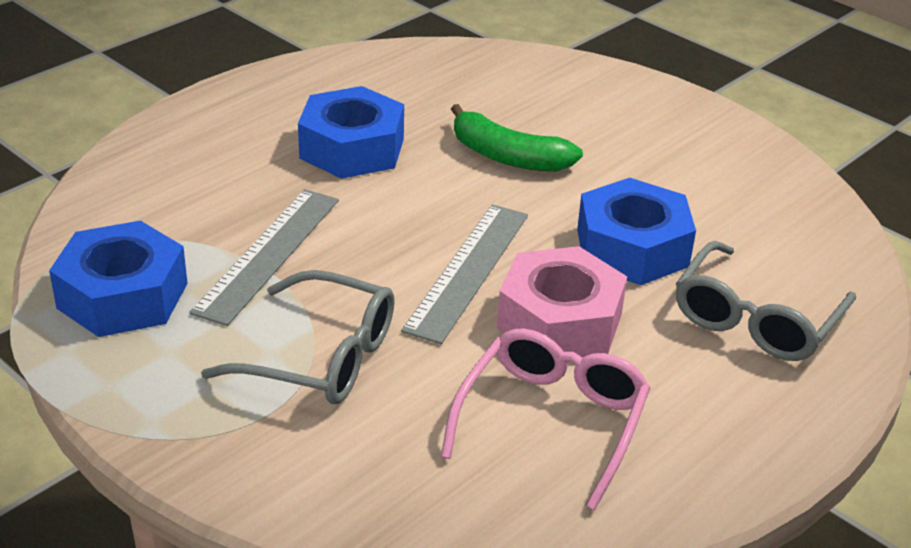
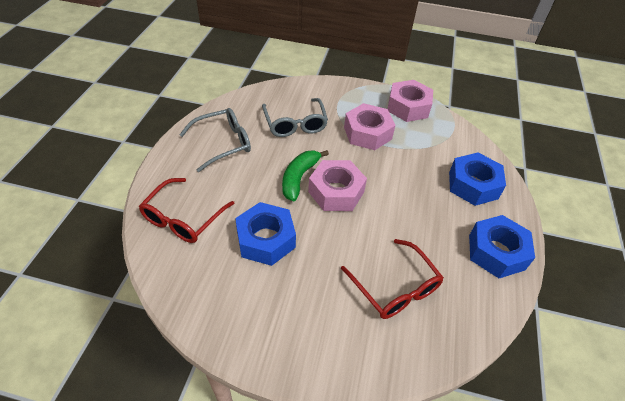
grey ruler: [189,189,339,326] [401,204,528,344] = 2 -> none = 0
pink glasses: [441,328,650,510] = 1 -> none = 0
pink nut: [497,246,627,357] = 1 -> [308,160,367,211] [344,103,396,150] [388,80,433,122] = 3
red glasses: none = 0 -> [139,178,235,243] [341,239,444,319] = 2

